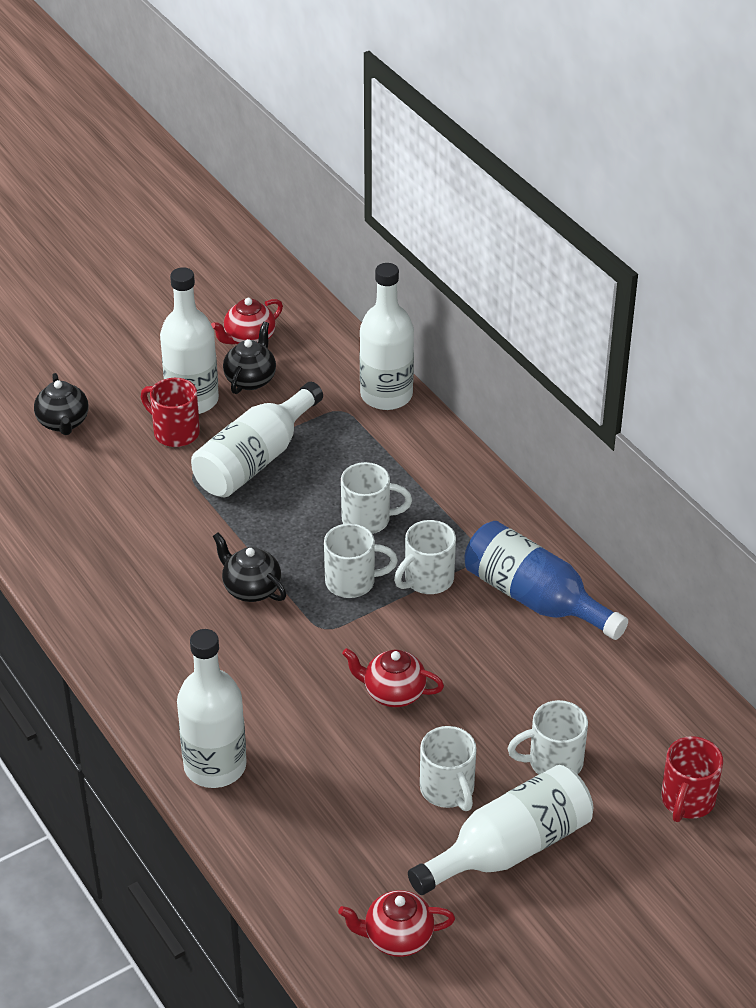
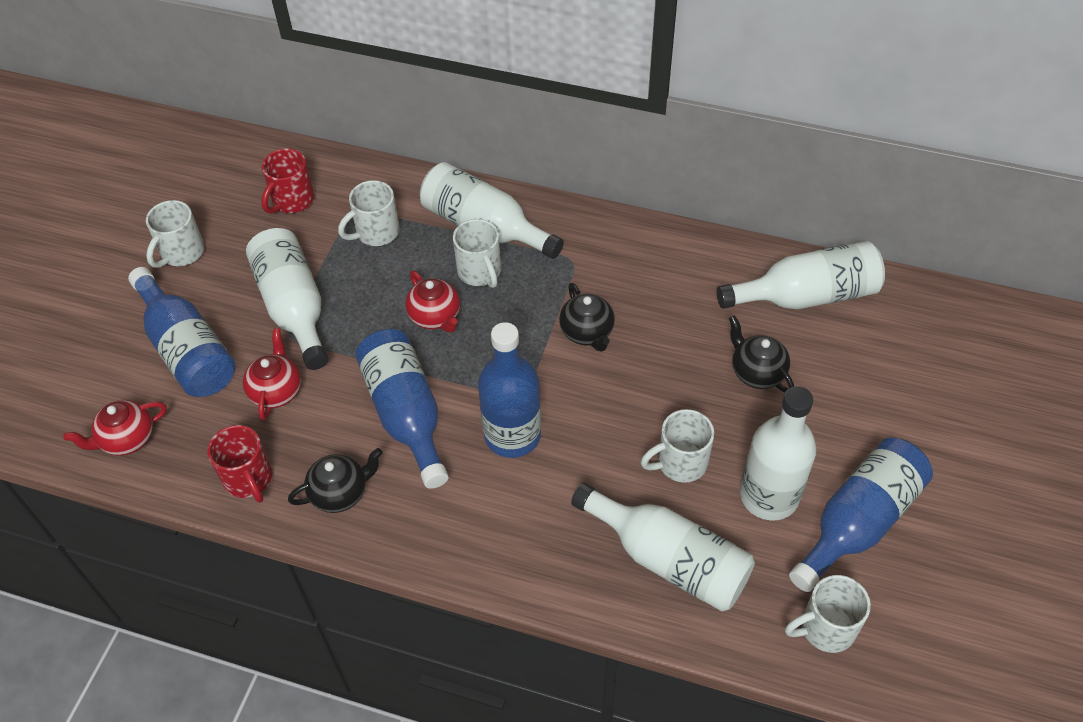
blue bottle: [464,521,628,640] = 1 -> [128,267,236,397] [355,329,449,489] [478,322,541,458] [789,438,933,592] = 4

